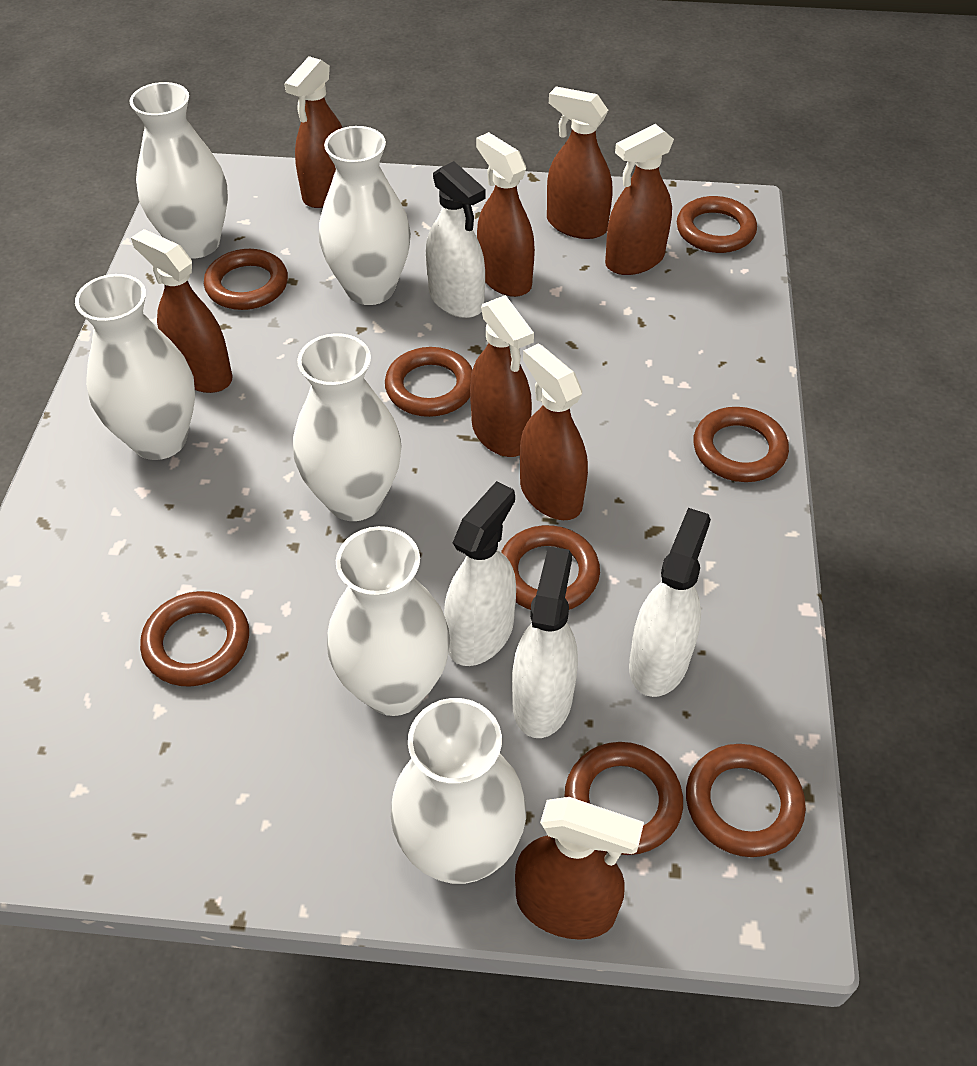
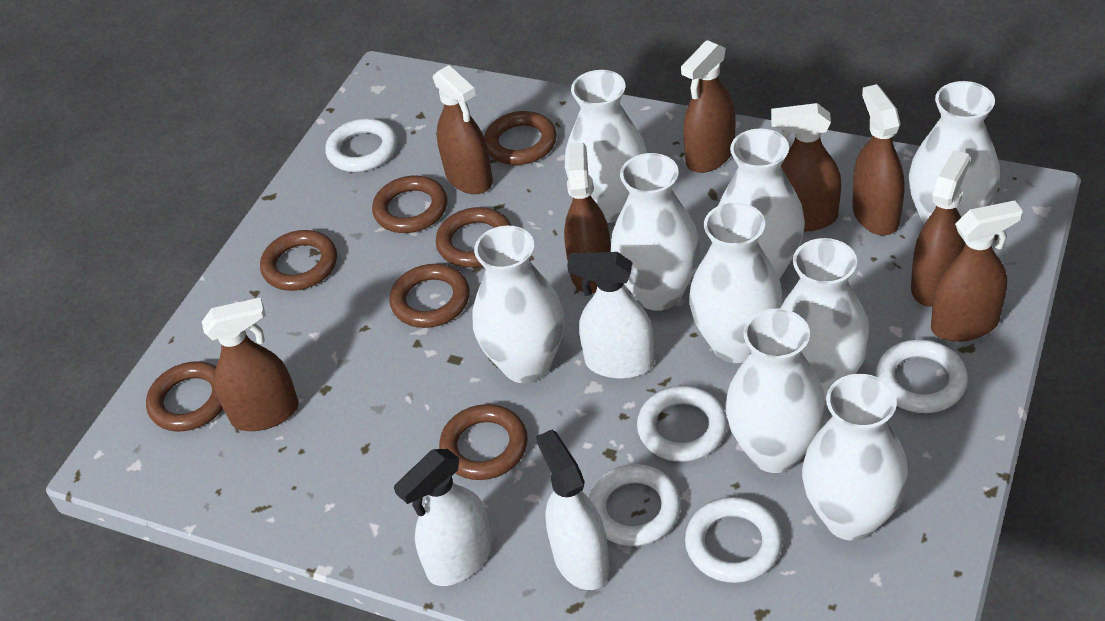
brown ring: [140,591,249,687] [204,249,288,310] [385,347,472,417] [501,525,600,610] [565,742,683,855] [677,196,757,253] [686,744,806,857] [693,407,789,482] = 8 -> [146,361,223,432] [260,230,337,291] [372,176,447,233] [389,264,470,328] [436,207,512,268] [439,404,528,480] [484,111,557,165] = 7
white ring: none = 0 -> [325,118,397,172] [588,464,681,546] [637,386,727,462] [685,497,782,583] [876,339,968,413] = 5
white spray bottle: [426,161,486,318] [444,481,516,666] [512,546,578,738] [629,508,711,697] = 4 -> [394,449,492,586] [536,430,610,590] [567,252,654,379] = 3
white vase: [75,274,195,460] [130,82,228,259] [293,333,402,521] [319,126,411,305] [327,526,450,716] [391,698,526,884] = 6 -> [473,226,564,383] [565,70,647,223] [611,153,700,311] [689,202,783,363] [718,128,805,279] [725,309,826,473] [780,238,870,400] [802,374,909,541] [909,81,1000,226] = 9

